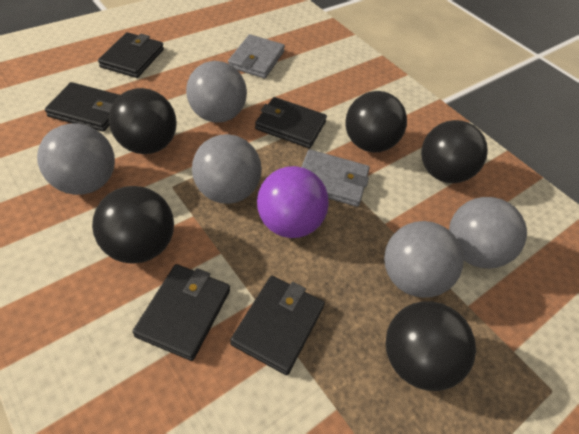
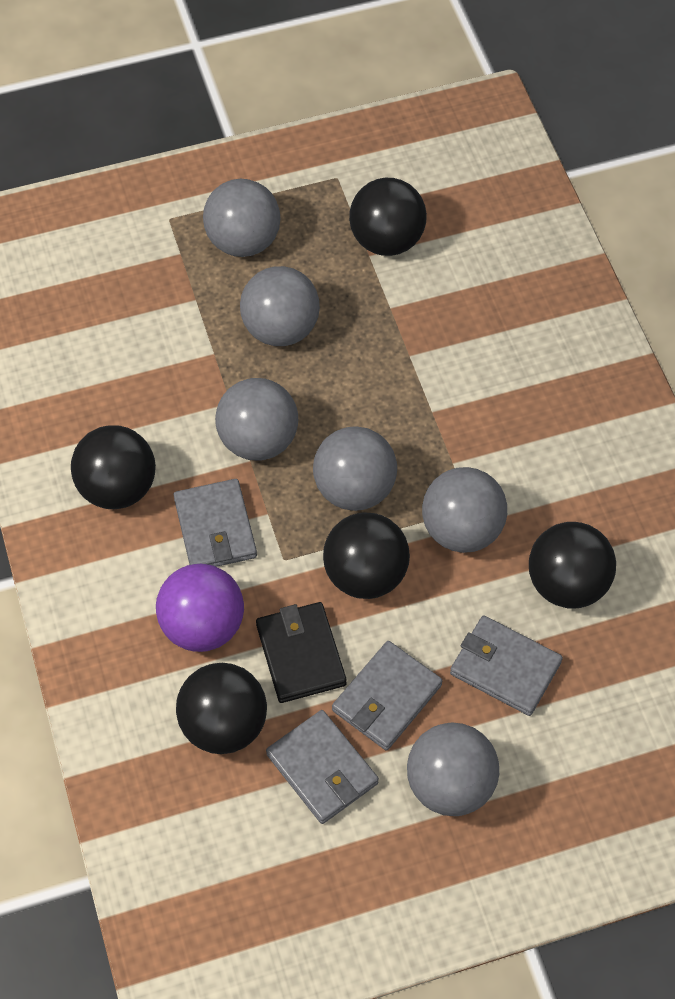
black wallet: [45,82,120,132] [98,32,164,78] [132,264,230,361] [230,276,325,375] [255,97,327,148] = 5 -> [256,602,347,703] = 1
grey ball: [37,124,115,195] [186,61,247,123] [192,134,262,204] [384,221,464,298] [449,197,527,269] = 5 -> [203,179,281,257] [215,378,298,461] [240,266,320,346] [313,426,397,511] [407,723,499,816] [422,467,507,553] = 6
grey wallet: [228,34,285,78] [302,149,370,207] = 2 -> [174,479,257,567] [266,710,379,824] [332,641,443,751] [450,616,563,716] = 4

